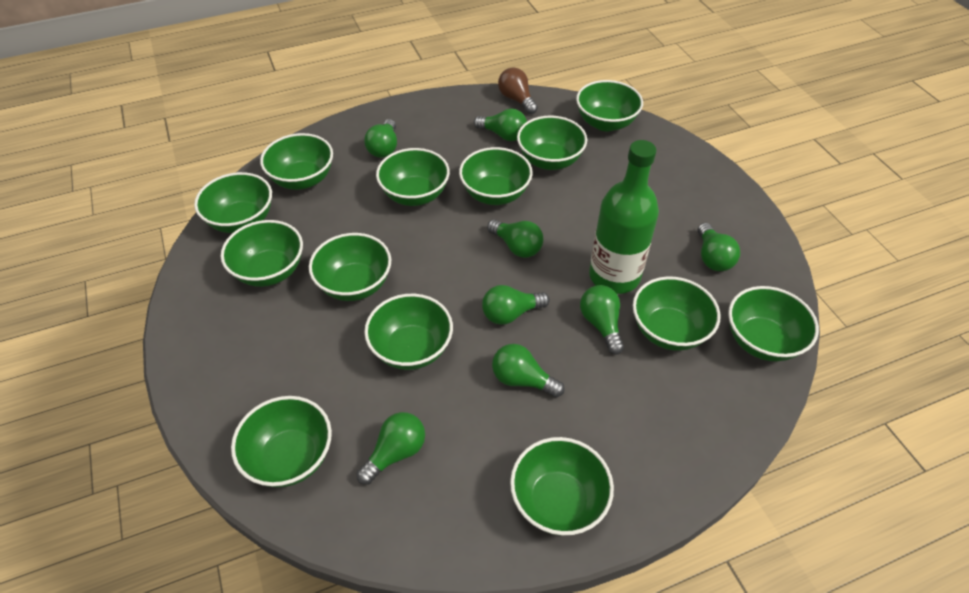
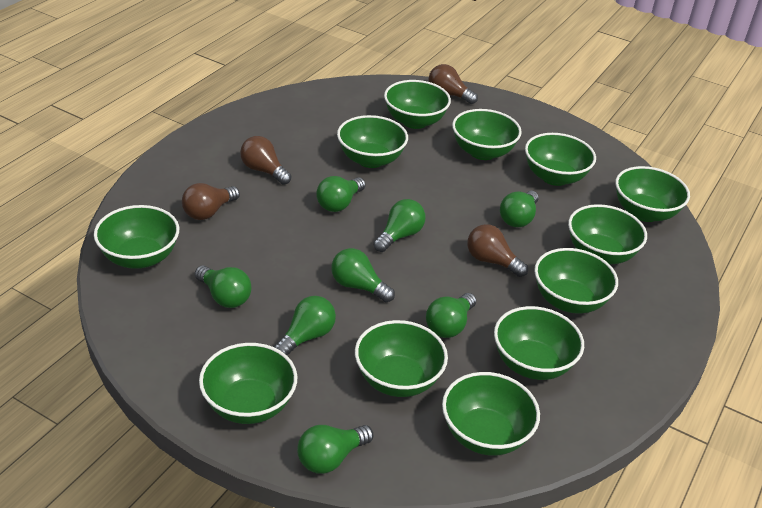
brown light bulb: [498,67,538,114] = 1 -> [182,183,240,220] [240,136,291,185] [429,64,478,104] [467,224,528,277] = 4
green bottle: [589,140,659,294] = 1 -> none = 0
green bowl: [194,172,272,233] [221,220,303,287] [231,396,332,488] [260,133,333,190] [309,233,391,301] [364,294,453,370] [376,148,450,206] [459,147,533,205] [510,437,614,536] [517,116,587,170] [576,80,643,131] [633,276,721,351] [728,286,819,361] = 13 -> [94,205,179,269] [199,343,297,424] [337,115,408,168] [355,320,448,397] [384,80,451,129] [442,372,540,456] [452,109,522,160] [494,306,584,380] [525,133,596,186] [534,248,618,314] [568,204,647,264] [615,166,690,222] = 12

